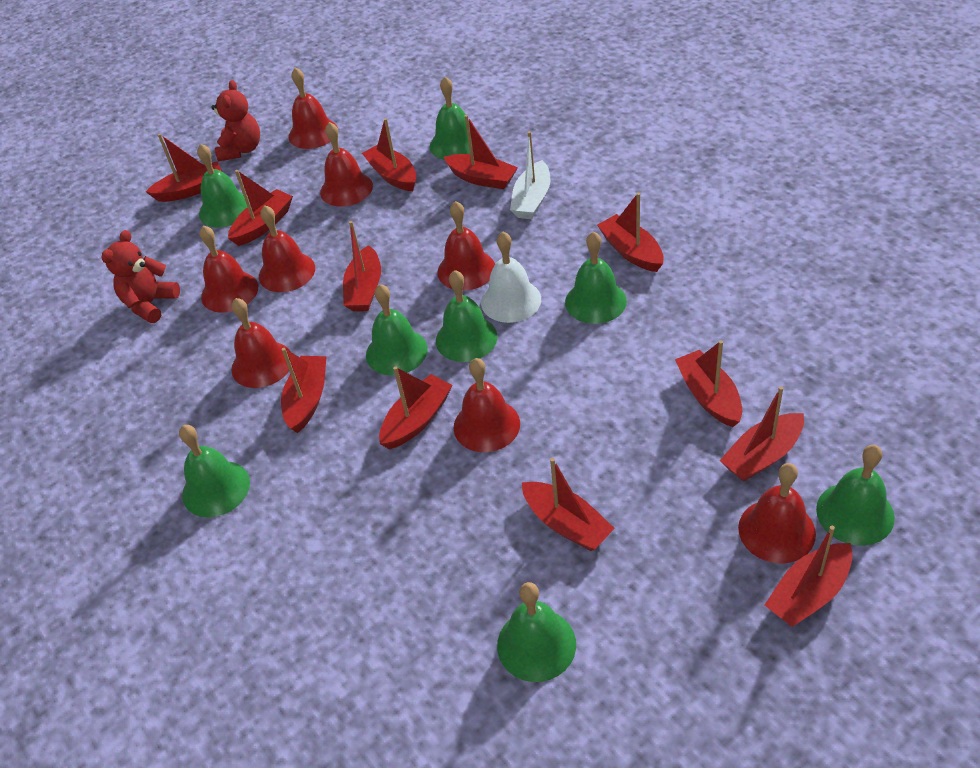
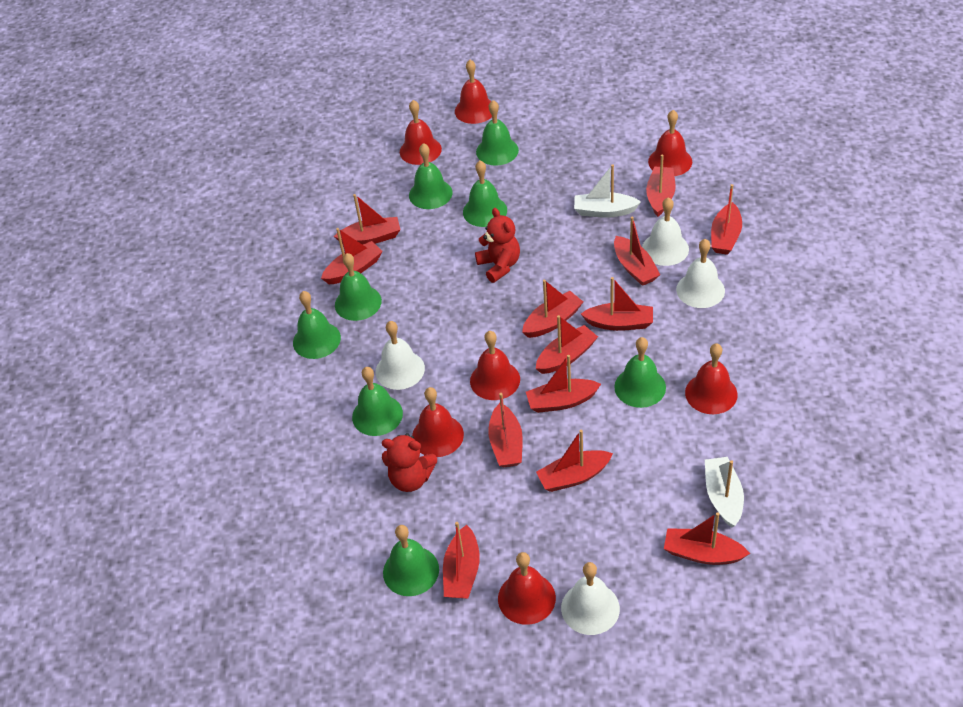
red bell: [199,225,258,313] [231,298,290,388] [259,205,315,292] [289,67,338,149] [320,122,373,207] [437,201,495,291] [454,358,520,452] [738,463,816,563] = 8 -> [400,100,442,165] [412,387,464,457] [455,60,492,124] [470,331,520,400] [498,552,556,625] [648,110,692,176] [685,343,738,414] = 7
red boat: [146,134,222,202] [228,170,293,246] [281,348,327,433] [343,221,381,311] [362,118,416,191] [379,366,453,449] [444,115,518,189] [522,458,615,551] [597,193,664,272] [675,340,742,427] [719,386,804,482] [765,526,853,627] = 12 -> [321,228,383,284] [334,194,401,245] [443,522,480,599] [488,393,523,467] [522,280,583,338] [526,355,601,413] [536,315,598,374] [536,430,613,492] [581,277,653,331] [614,216,660,286] [646,155,676,217] [664,512,750,565] [711,184,742,255] = 13
white bell: [481,232,541,323] = 1 -> [376,321,425,390] [561,562,620,635] [642,197,689,266] [676,239,725,308] = 4
white boat: [510,131,550,219] = 1 -> [574,164,641,218] [705,457,744,528] = 2

